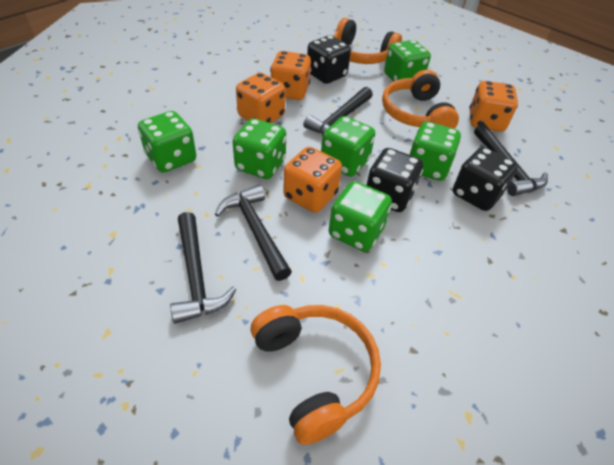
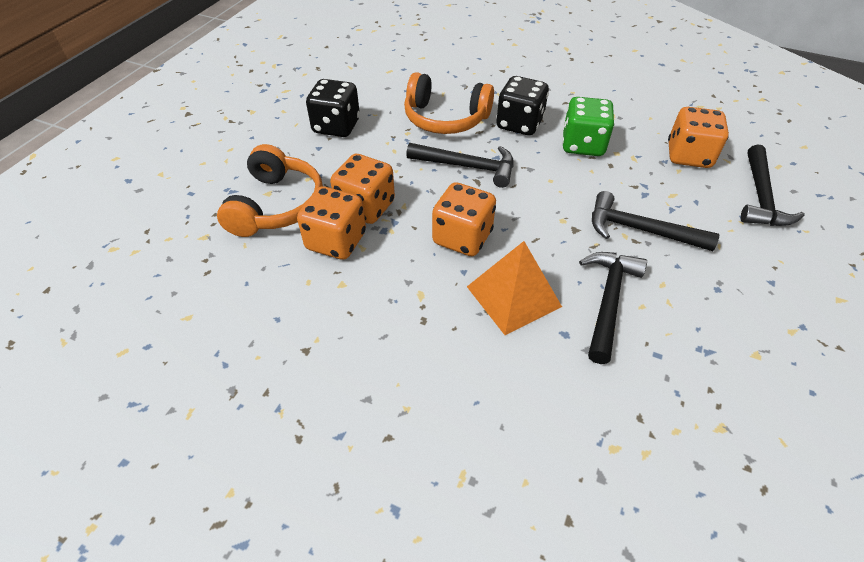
black dice: [307,35,351,84] [367,148,423,212] [453,147,518,211] = 3 -> [306,79,360,137] [496,76,549,135] = 2
green dice: [138,111,196,173] [233,118,286,179] [321,116,375,177] [329,181,392,252] [384,40,431,82] [410,122,461,181] = 6 -> [562,97,615,156] = 1
orange headphones: [251,305,381,445] [334,18,402,64] [382,70,459,129] = 3 -> [217,144,323,237] [404,72,494,134] = 2
orange pyramid: none = 0 -> [467,241,562,335] = 1

